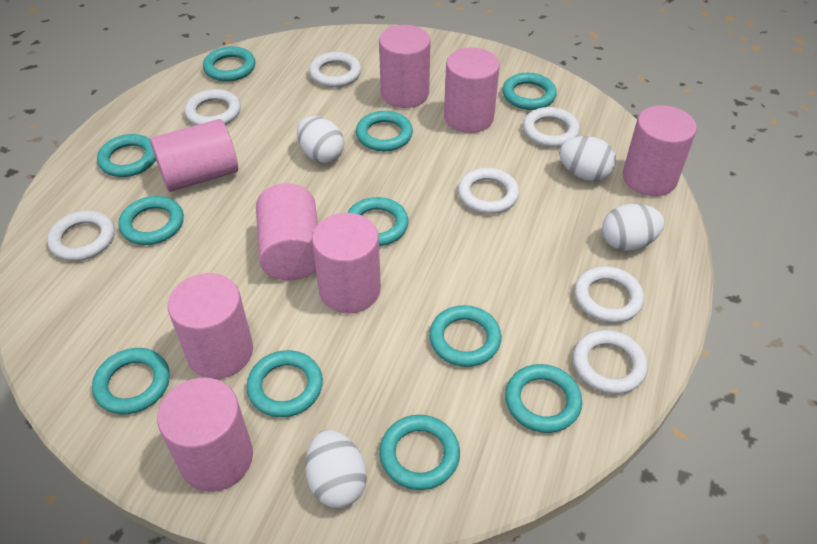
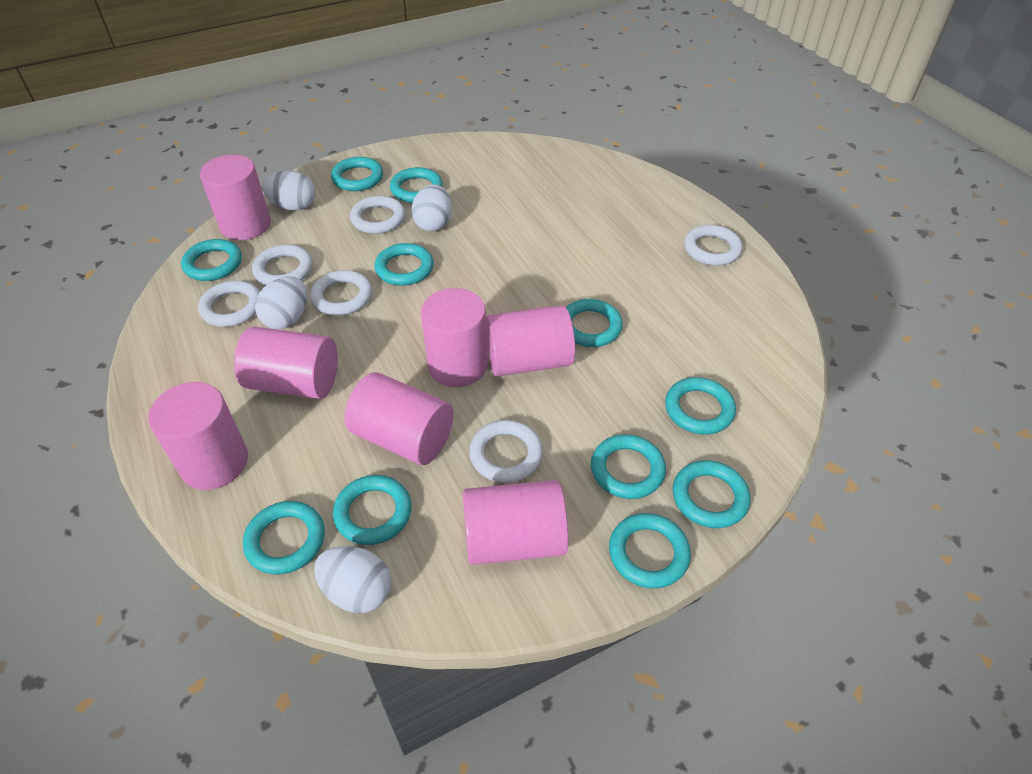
pink cylinder: [150,119,238,192] [157,378,253,492] [168,273,253,379] [256,183,318,280] [312,213,381,314] [379,25,431,108] [444,48,500,133] [623,105,697,196] = 8 -> [148,382,248,490] [200,155,271,240] [234,327,338,399] [344,372,454,465] [421,288,488,387] [463,480,568,565] [486,305,575,376] = 7
white ring: [47,210,115,261] [184,89,240,125] [309,52,361,87] [458,168,519,214] [523,107,580,147] [573,330,648,394] [574,266,644,323] = 7 -> [198,281,260,327] [252,244,312,285] [310,270,372,315] [350,196,405,234] [469,420,543,483] [684,225,743,266] = 6

